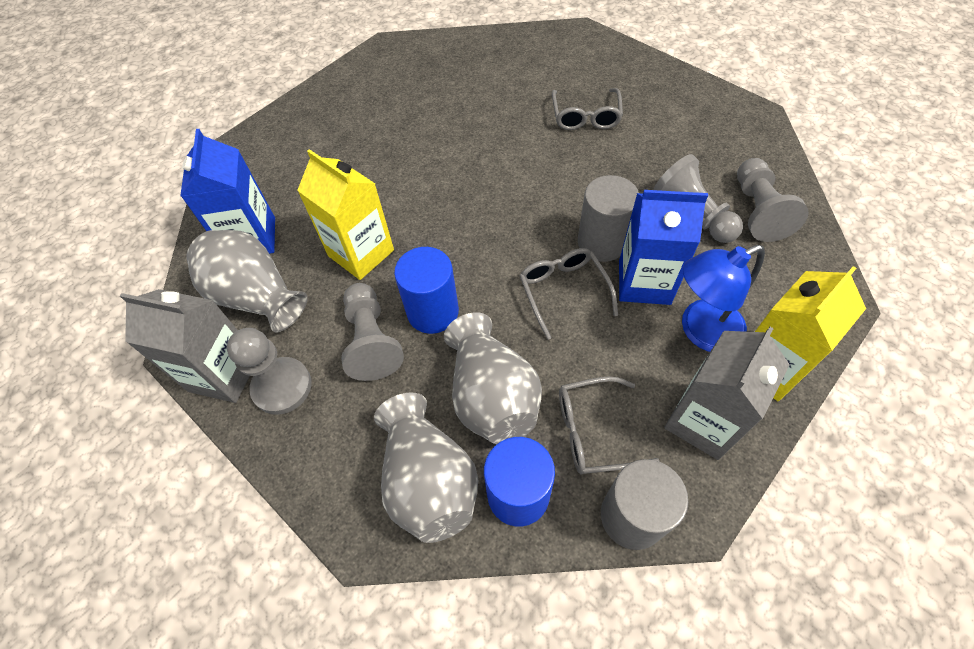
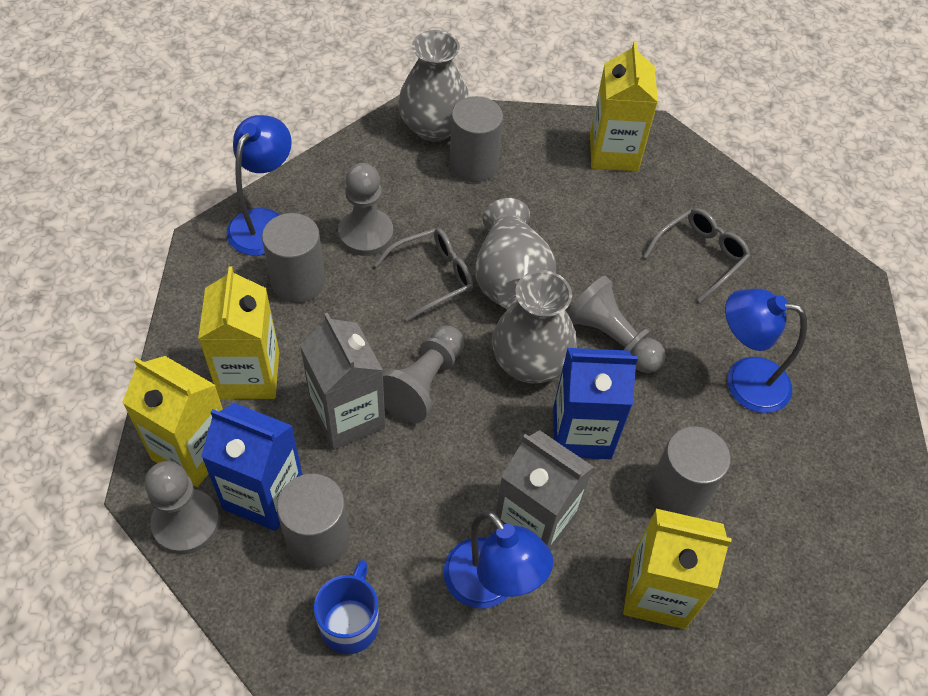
blue cylinder: [394,247,459,334] [484,437,555,526] = 2 -> none = 0
blue lamp: [682,245,765,352] = 1 -> [226,115,292,256] [444,511,553,608] [725,289,807,413] = 3
blue mug: none = 0 -> [314,560,379,654] = 1
grey cylinder: [578,175,639,262] [601,459,688,550] = 2 -> [262,213,325,303] [277,474,349,568] [449,96,503,182] [649,426,731,517] = 4
grey glasses: [520,248,618,340] [552,88,623,130] [559,376,660,474] = 3 -> [374,228,473,322] [643,208,750,302] = 2
yellow carton: [297,149,394,280] [755,266,866,401] = 2 -> [122,356,223,487] [198,267,279,399] [590,41,658,171] [623,509,732,629] = 4

